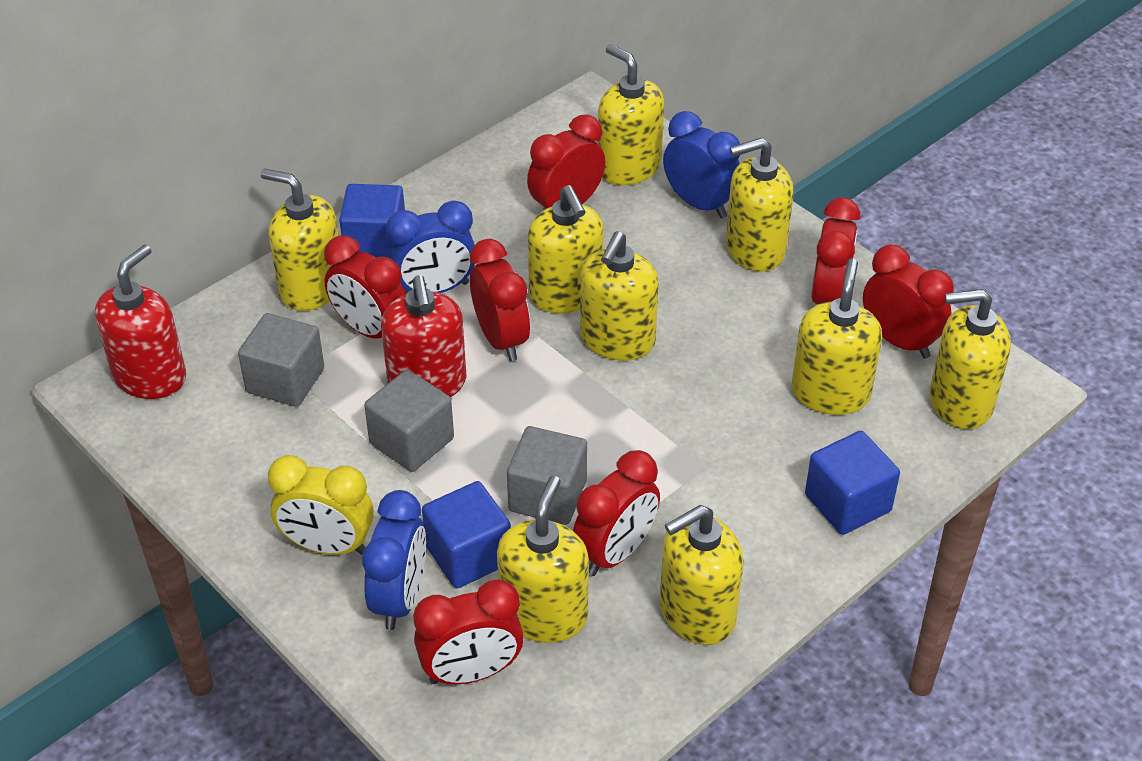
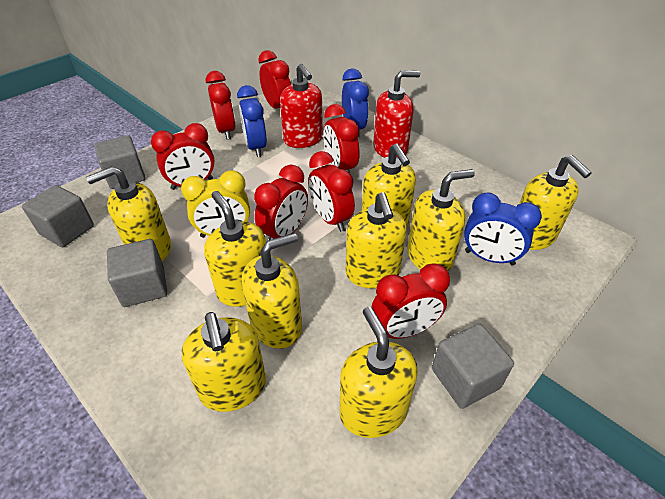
blue cube: [339,184,405,258] [422,481,511,589] [805,431,900,535] = 3 -> none = 0
grey cube: [238,313,324,407] [364,370,454,472] [507,426,587,525] = 3 -> [22,185,94,247] [94,135,146,189] [107,239,168,307] [432,324,514,409] = 4

